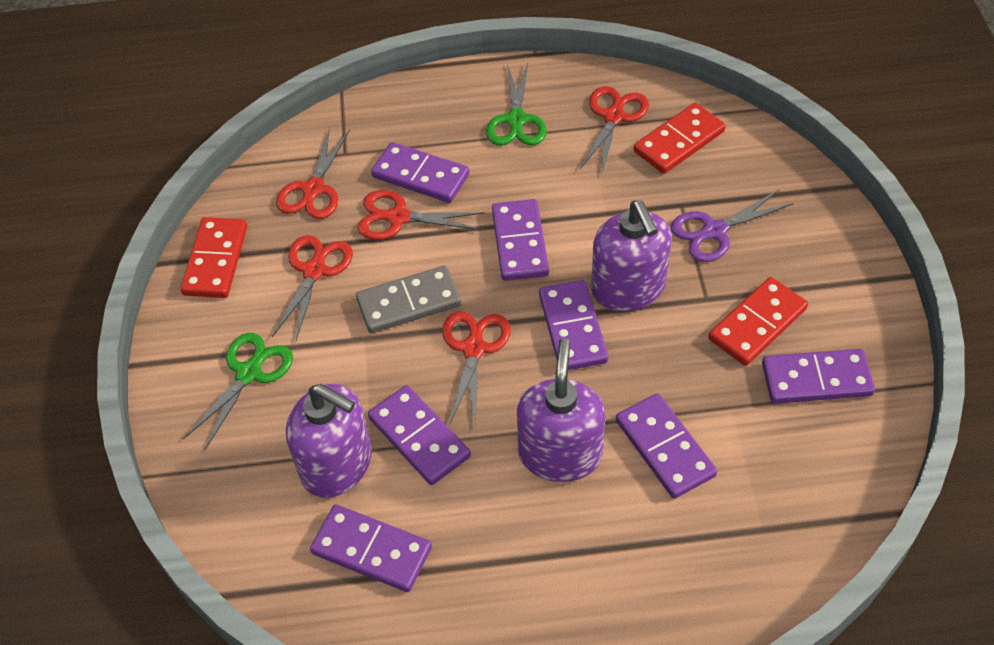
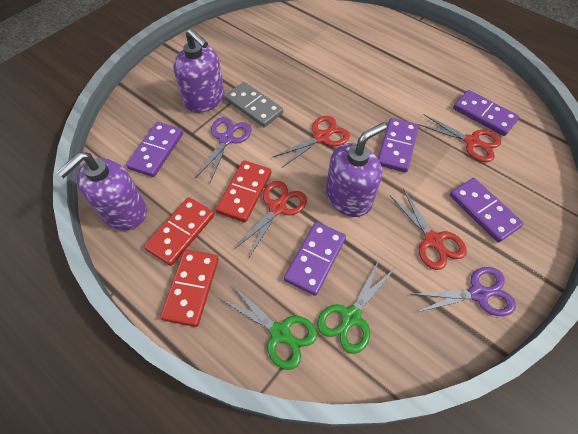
purple domino: [310,505,432,592] [368,385,471,485] [371,142,469,203] [492,199,549,281] [539,280,608,370] [616,393,717,499] [762,349,875,403] = 7 -> [126,122,183,177] [284,222,346,296] [378,118,419,172] [450,178,524,242] [453,90,520,136] = 5
purple scissors: [671,189,794,262] = 1 -> [195,117,252,182] [412,267,516,316] = 2
red scissors: [272,235,353,342] [276,127,350,219] [358,190,484,240] [442,312,511,426] [580,86,649,175] = 5 -> [235,181,307,258] [273,116,350,168] [390,188,467,270] [418,114,501,162] = 4

